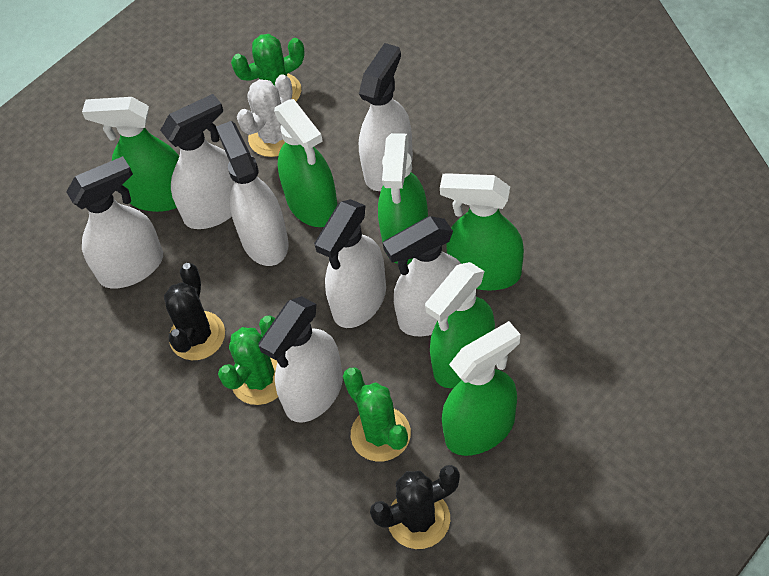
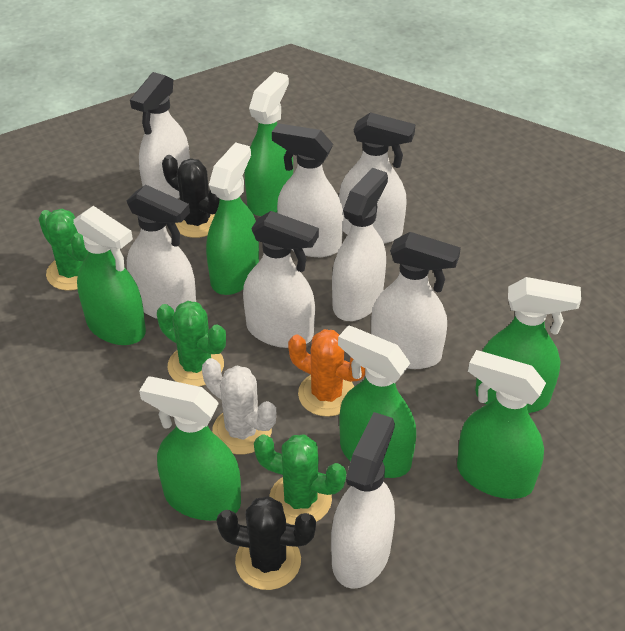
green spray bottle: [82,97,179,212] [274,99,338,227] [378,133,428,264] [425,262,495,388] [440,173,524,291] [442,321,520,456] = 6 -> [73,206,146,345] [139,377,241,521] [206,142,259,295] [244,72,293,216] [338,325,416,478] [457,350,546,499] [475,277,581,413] = 7
orange cactus: none = 0 -> [288,329,365,417] = 1
white spray bottle: [66,156,163,289] [160,94,234,229] [216,121,288,266] [258,296,343,422] [314,199,386,328] [359,43,413,191] [383,216,461,336] = 7 -> [127,185,196,319] [130,72,190,199] [243,211,319,348] [272,123,344,257] [331,412,395,589] [332,168,388,321] [339,112,416,243] [371,232,461,369] = 8

